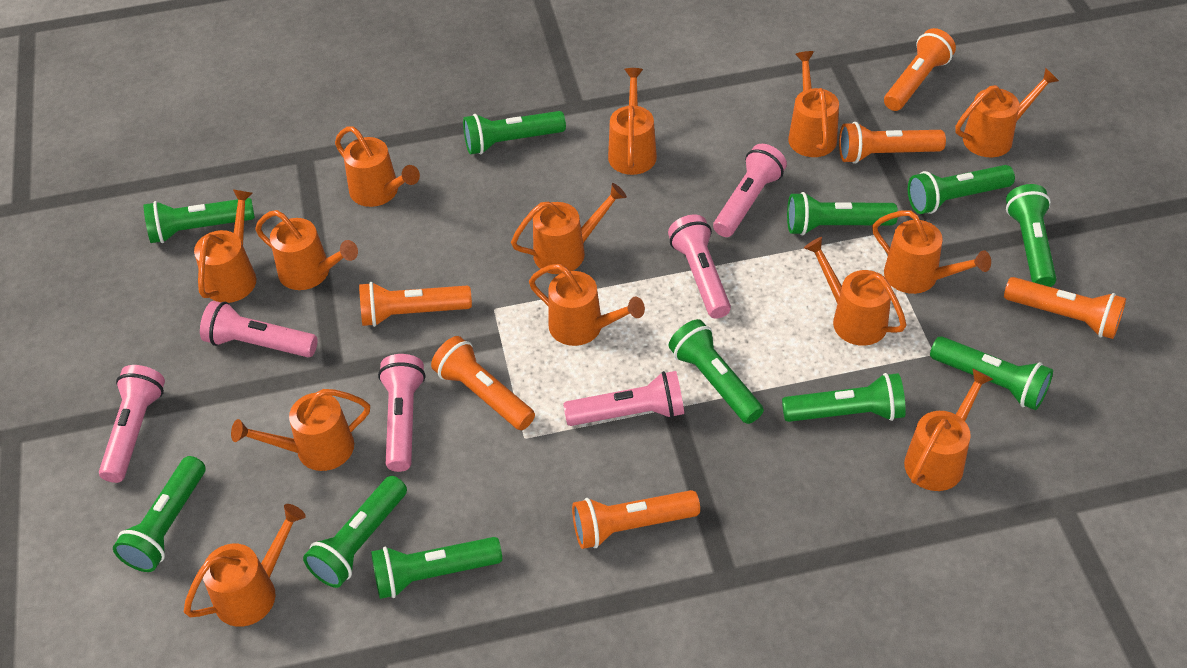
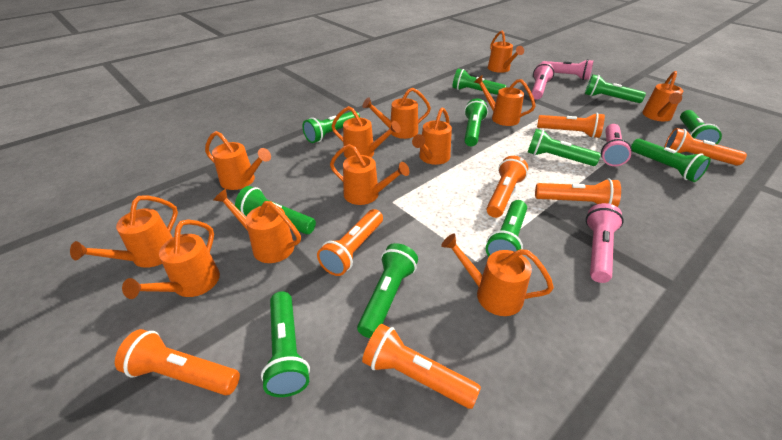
orange flashlight: [359,282,472,327] [431,336,535,430] [572,490,700,549] [839,122,946,164] [884,28,956,111] [1004,277,1126,339] = 6 -> [115,329,240,395] [317,209,383,276] [362,324,481,409] [486,156,528,218] [535,178,621,207] [537,113,605,138] [664,128,747,166] = 7
orange watering can: [184,504,306,627] [194,189,256,303] [231,389,370,471] [255,210,358,290] [335,126,420,207] [511,183,627,274] [529,264,645,346] [608,68,657,175] [788,51,839,157] [804,237,906,346] [872,210,991,294] [904,368,993,491] [955,68,1059,157] = 13 -> [70,195,178,268] [122,219,220,299] [205,131,271,190] [214,189,301,263] [330,144,409,205] [332,106,401,158] [363,88,431,139] [412,108,452,165] [441,233,554,316] [474,76,536,126] [488,30,524,73] [642,71,683,121] = 12
pink flashlight: [99,365,165,483] [200,301,318,357] [378,354,425,472] [563,371,684,426] [668,214,731,319] [713,144,787,237] = 6 -> [531,62,554,100] [542,59,593,80] [586,203,624,283] [601,124,632,166] = 4

